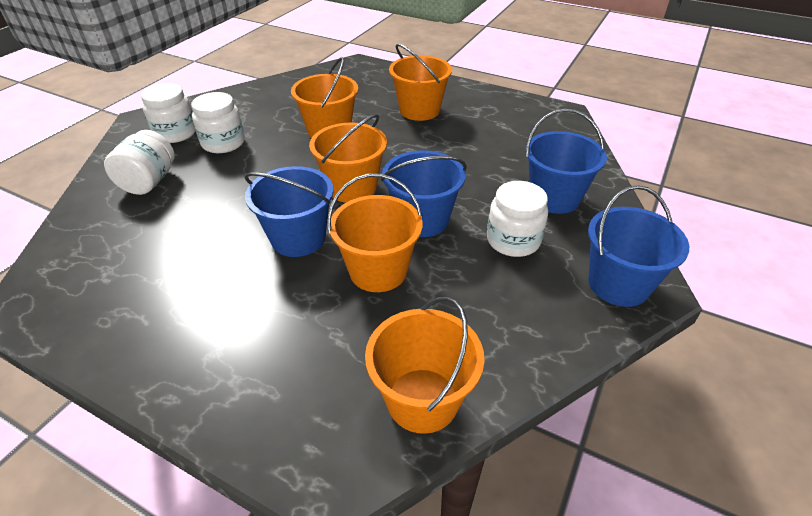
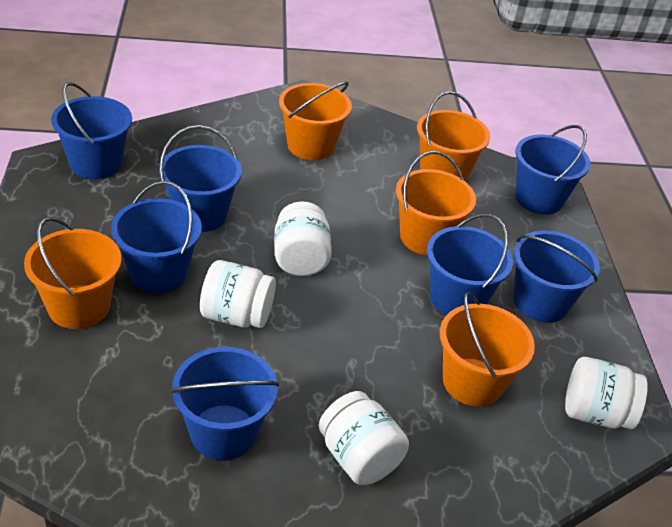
blue bucket: [244,166,334,257] [381,150,467,237] [525,109,607,214] [588,185,689,307] = 4 -> [51,82,132,179] [111,181,202,293] [159,125,242,232] [170,347,279,460] [427,213,513,315] [513,230,600,323] [515,125,591,215] = 7

